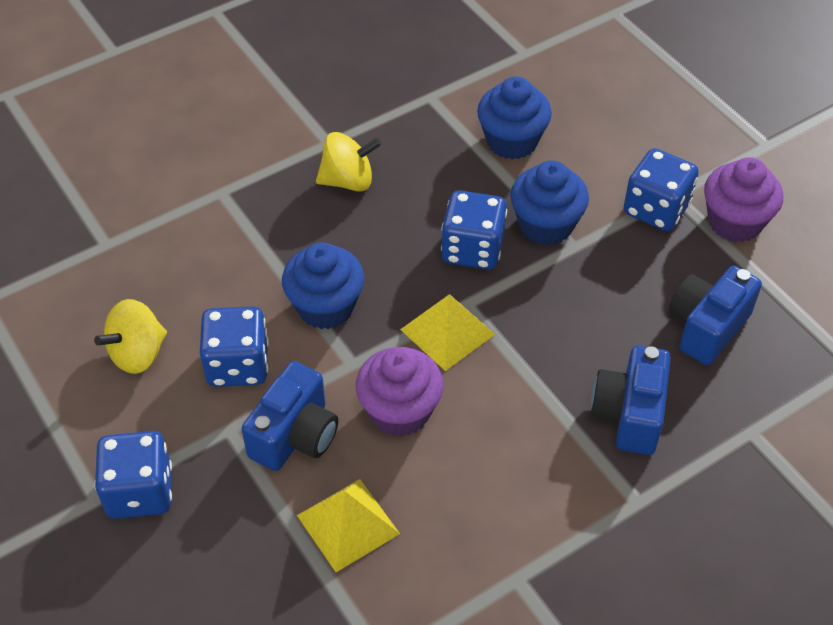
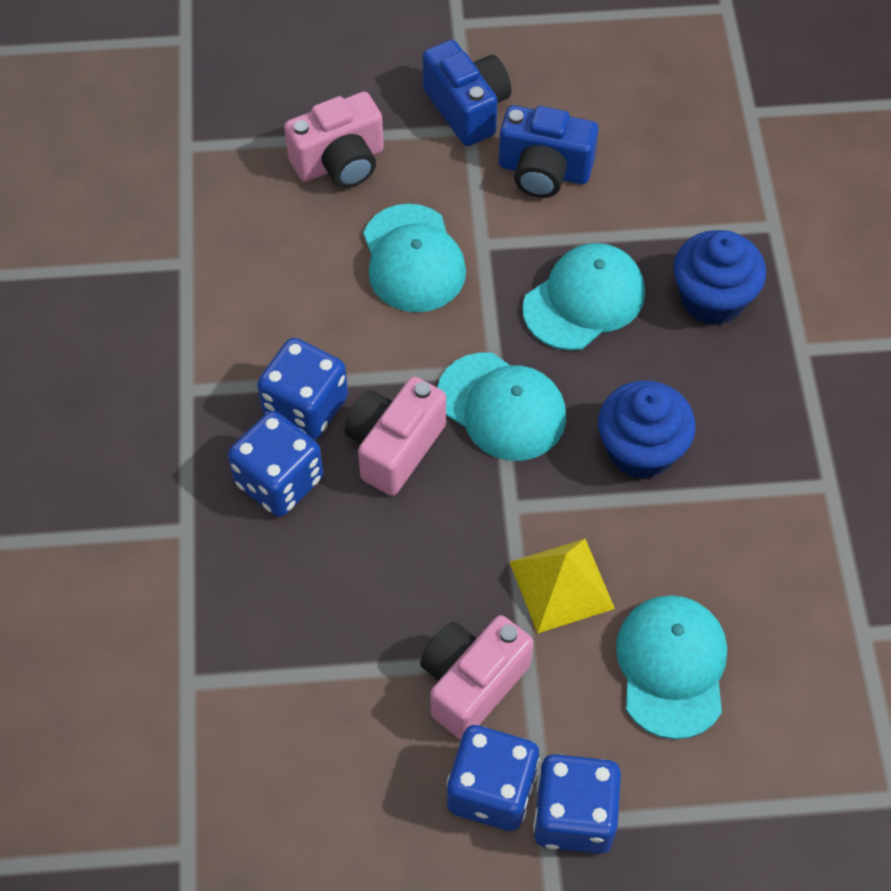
blue camera: [241,361,338,471] [591,345,671,455] [669,266,762,365] = 3 -> [423,40,511,146] [499,105,599,198] = 2
blue cupcake: [282,242,364,329] [477,76,552,160] [510,160,589,246] = 3 -> [598,380,696,479] [674,230,766,325] = 2
pink camera: none = 0 -> [284,92,384,188] [345,377,446,496] [420,615,533,739] = 3
purple cupcake: [356,347,443,437] [704,157,783,242] = 2 -> none = 0
turquoise cap: none = 0 -> [363,204,466,312] [437,352,566,461] [522,243,645,350] [616,595,727,739] = 4
yellow pyramid: [297,479,400,572] [400,294,495,371] = 2 -> [510,539,615,634] = 1
yellow spinning top: [94,299,167,374] [316,132,382,192] = 2 -> none = 0

